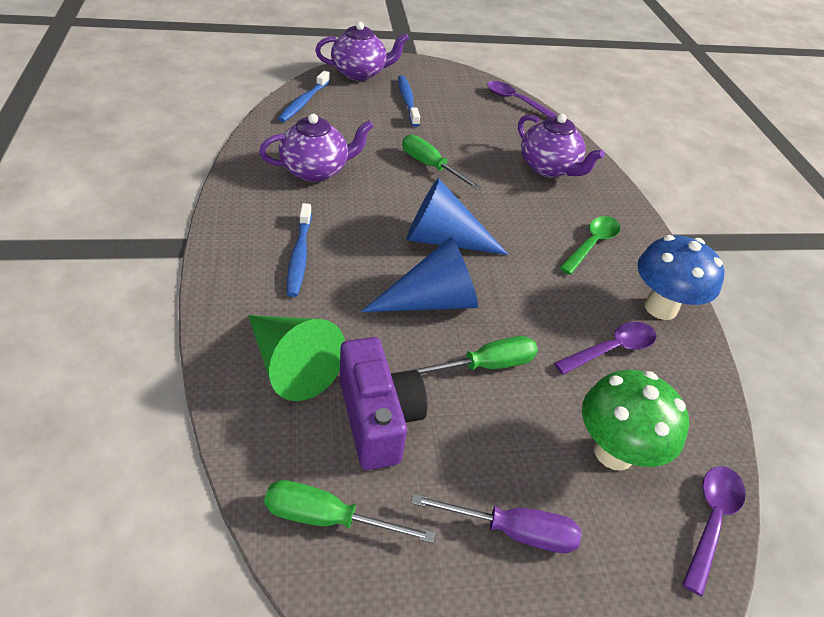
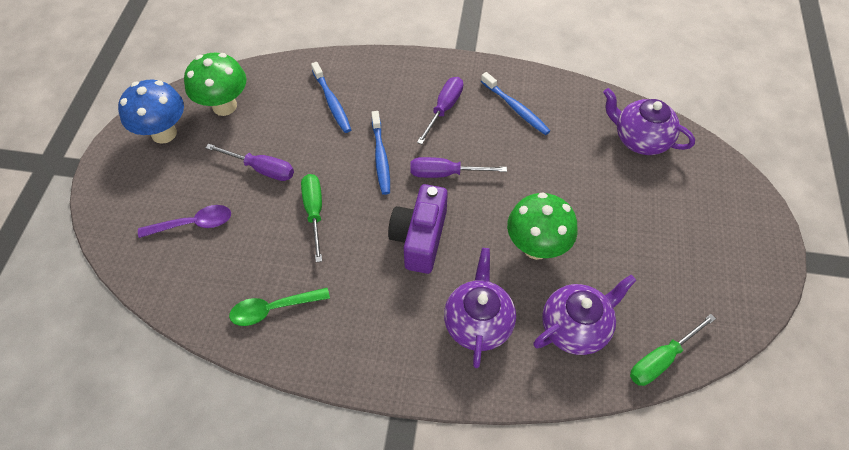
blue cone: [361,237,478,312] [406,178,509,255] = 2 -> none = 0
green cone: [248,315,345,401] = 1 -> none = 0
green mushroom: [582,370,689,470] = 1 -> [184,53,246,116] [507,192,578,260] = 2
green screwdriver: [264,480,435,543] [402,135,481,190] [405,336,538,374] = 3 -> [301,174,322,262] [630,314,716,386] = 2
purple screwdriver: [412,494,582,553] = 1 -> [206,144,294,181] [410,157,507,178] [417,77,463,144] = 3
purple spoon: [487,81,557,117] [554,322,657,375] [682,466,746,596] = 3 -> [138,205,231,238] = 1

